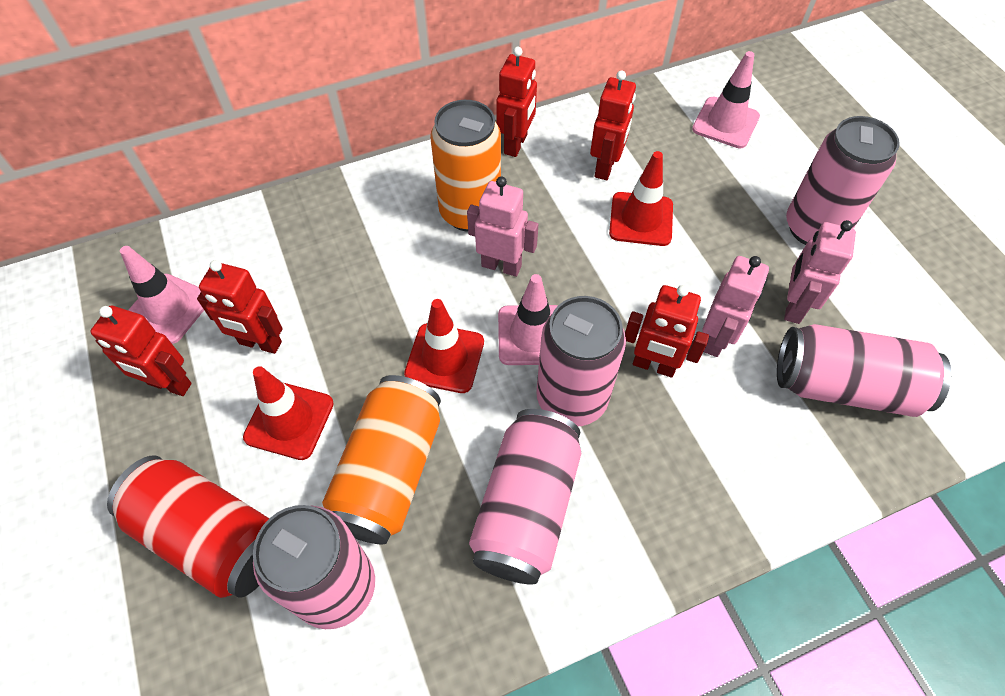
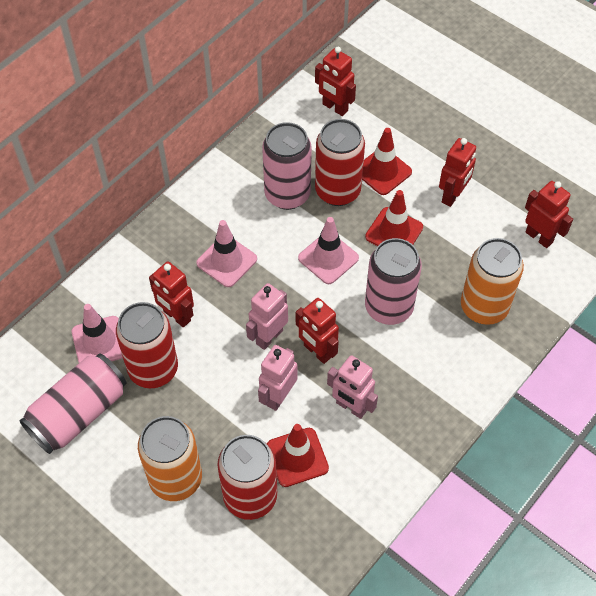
pink can: [253,505,375,629] [469,409,581,585] [536,296,626,426] [777,324,951,417] [786,116,900,245] = 5 -> [19,353,127,454] [262,122,312,210] [365,238,422,325] = 3
red can: [107,456,269,598] = 1 -> [116,302,178,388] [217,435,277,520] [315,119,365,206] = 3

